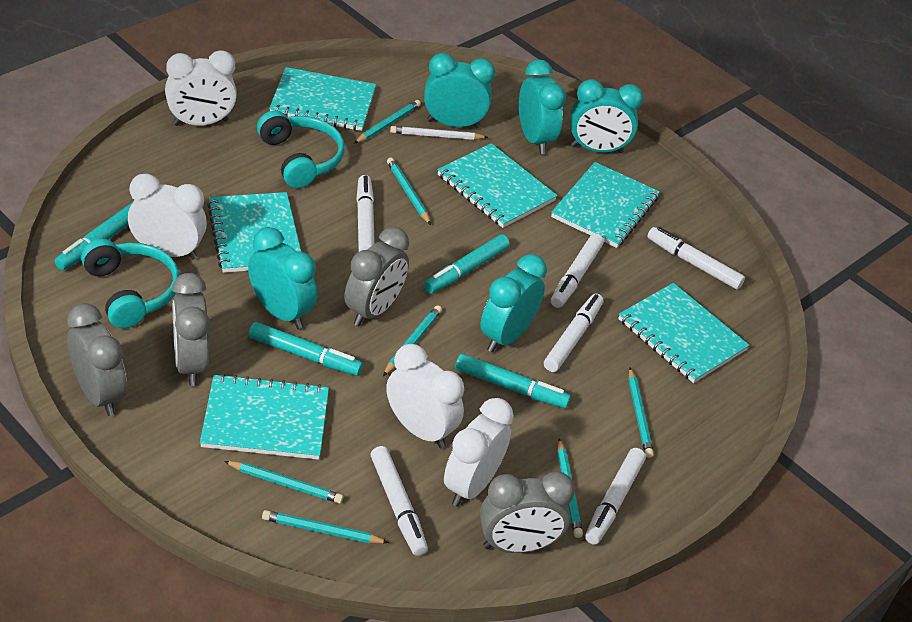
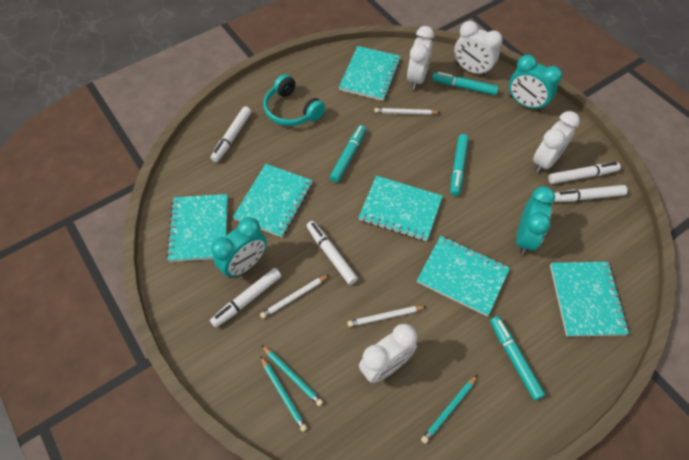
grey clock: [67,303,127,416] [172,273,210,386] [344,227,409,326] [480,472,575,553] = 4 -> none = 0
turquoise clock: [248,227,317,329] [424,53,495,128] [480,254,547,352] [519,59,566,154] [570,79,643,153] = 5 -> [211,217,267,278] [509,55,562,112] [516,186,555,255] = 3
turquoise headphones: [81,239,180,329] [257,111,345,188] = 2 -> [263,74,325,126] = 1
turquoise pencil: [224,461,343,504] [262,510,389,543] [354,100,421,143] [383,305,442,376] [387,158,431,225] [557,438,583,538] [629,368,654,458] = 7 -> [261,357,307,432] [262,345,323,406] [421,375,478,444] = 3
white marker: [356,175,375,252] [371,446,428,556] [544,294,603,372] [551,234,604,308] [585,448,646,545] [647,227,745,289] = 6 -> [210,268,281,328] [211,106,251,162] [306,221,358,285] [548,162,621,184] [554,185,627,202] = 5
white pencil: [390,126,488,140] = 1 -> [260,275,329,319] [347,306,427,327] [374,108,440,115] = 3

